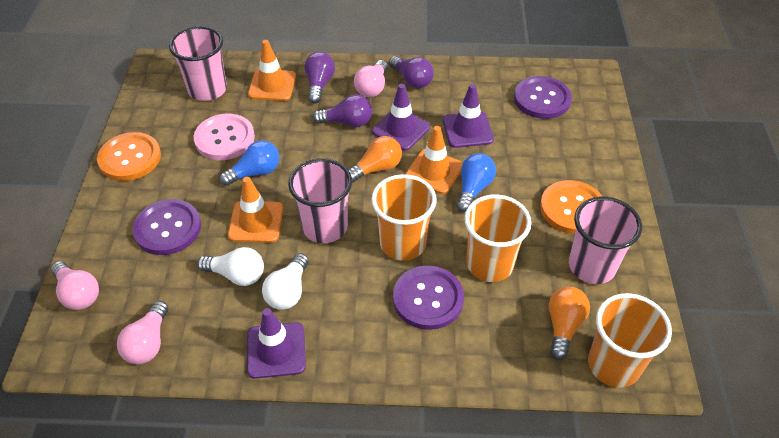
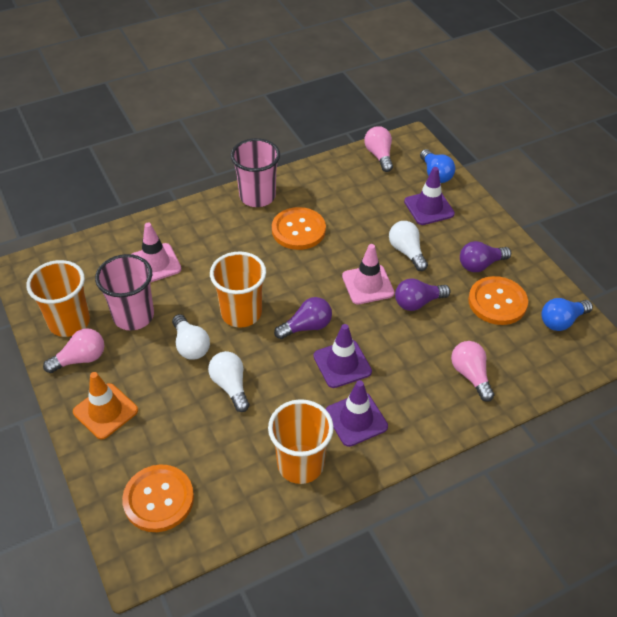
orange button: [97,132,161,181] [540,180,603,234] = 2 -> [122,465,194,532] [272,207,326,250] [468,276,528,325] = 3
orange light bulb: [349,136,402,183] [549,287,590,360] = 2 -> none = 0
orange traffic cone: [228,177,283,243] [248,40,296,101] [405,126,463,194] = 3 -> [73,372,138,440] = 1
pink button: [194,114,255,160] = 1 -> none = 0
pink cup: [169,26,227,101] [288,158,352,243] [569,197,642,284] = 3 -> [95,254,154,330] [231,138,280,207] = 2
pink traffic cone: none = 0 -> [132,223,182,282] [342,244,395,305] = 2
purple button: [132,199,201,255] [393,265,464,330] [514,76,572,119] = 3 -> none = 0
white light bulb: [197,247,264,286] [262,253,309,310] = 2 -> [172,314,210,360] [208,351,249,412] [389,221,428,271] = 3

